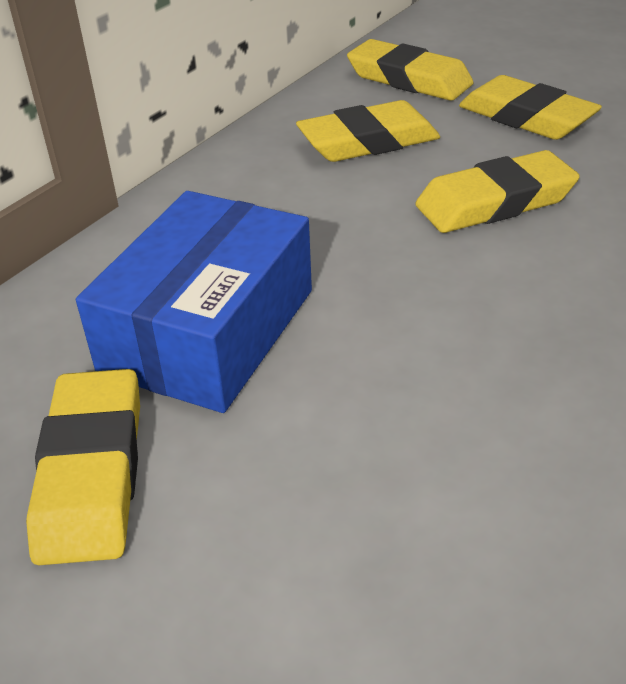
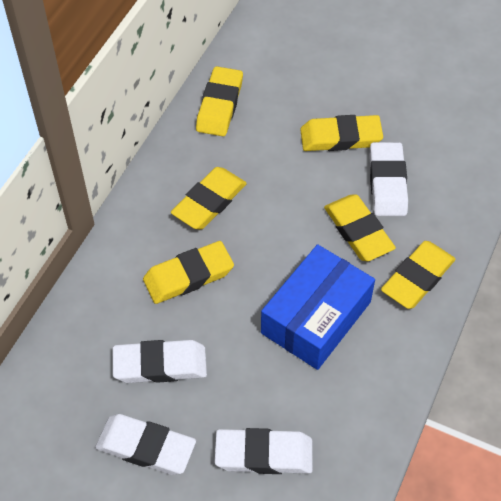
white eraser: none = 0 -> [95,414,196,475] [113,340,207,383] [215,428,313,474] [370,142,408,216] = 4
yellow eraser: [26,369,140,565] [296,100,440,162] [347,39,474,101] [415,150,580,233] [459,75,602,140] = 5 -> [143,241,234,304] [171,167,247,229] [196,66,243,136] [300,115,383,151] [324,194,396,261] [381,241,455,309] = 6

